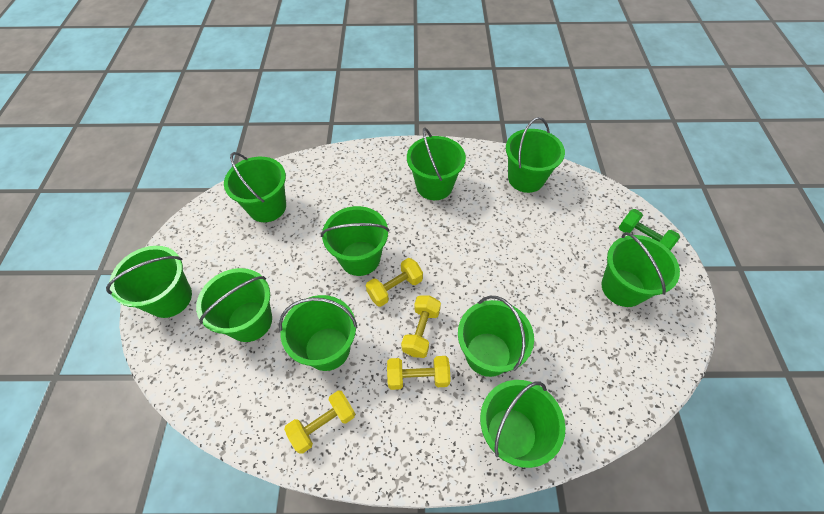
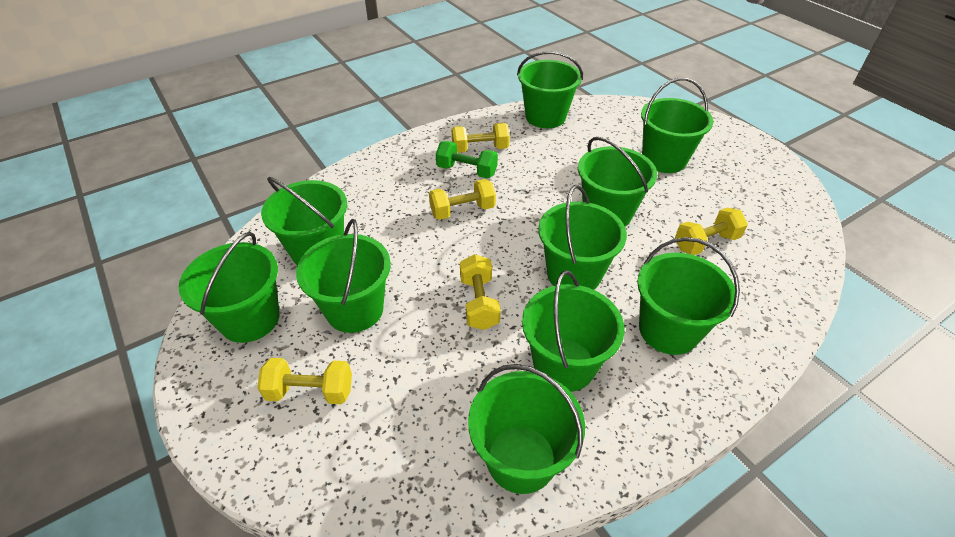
yellow dumbbell: [284,390,355,454] [366,258,423,307] [387,356,451,390] [401,296,441,358] = 4 -> [257,358,352,404] [429,179,496,220] [452,123,510,153] [460,254,501,330] [675,208,748,255] = 5

